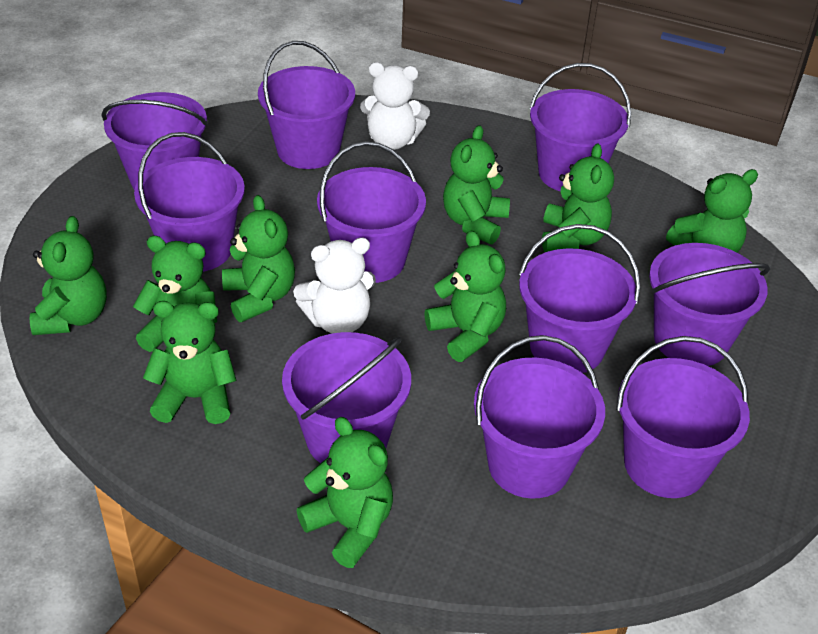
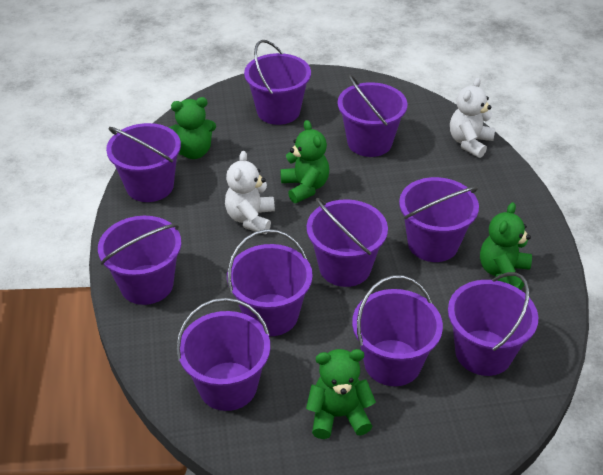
green teddy bear: [30,216,107,335] [133,236,217,352] [143,301,237,424] [222,195,295,322] [296,417,393,568] [424,231,506,362] [443,125,510,244] [542,144,614,252] [666,169,758,252] = 9 -> [169,97,216,159] [280,120,329,203] [306,349,376,439] [480,202,532,290] = 4

